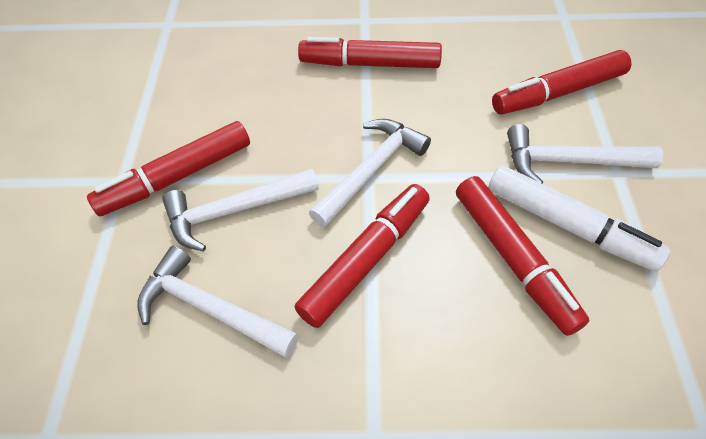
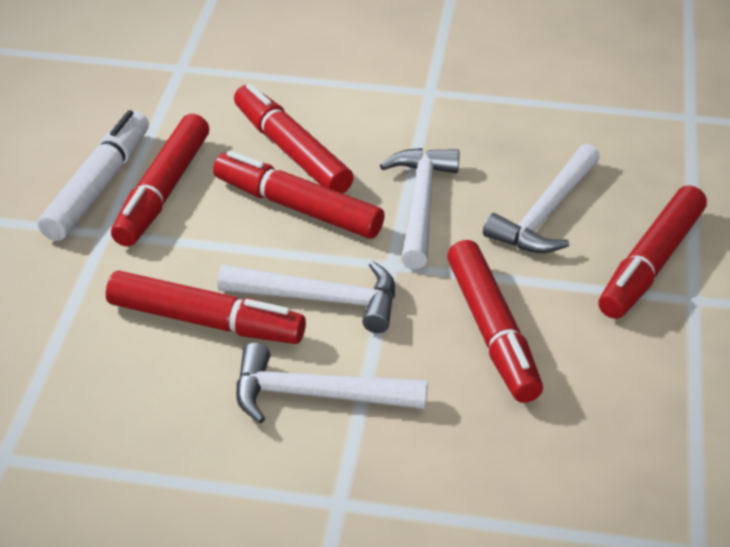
red marker: [87,121,250,216] [294,184,430,328] [298,37,442,68] [456,176,590,336] [492,50,631,115] = 5 -> [106,271,306,344] [111,114,209,247] [213,150,385,239] [234,83,354,193] [447,240,543,403] [598,185,707,319] = 6

